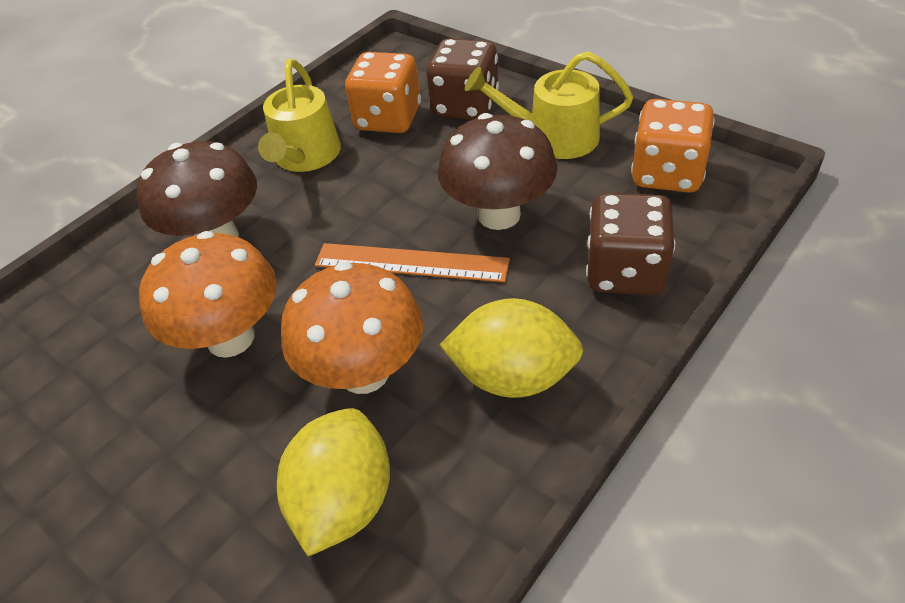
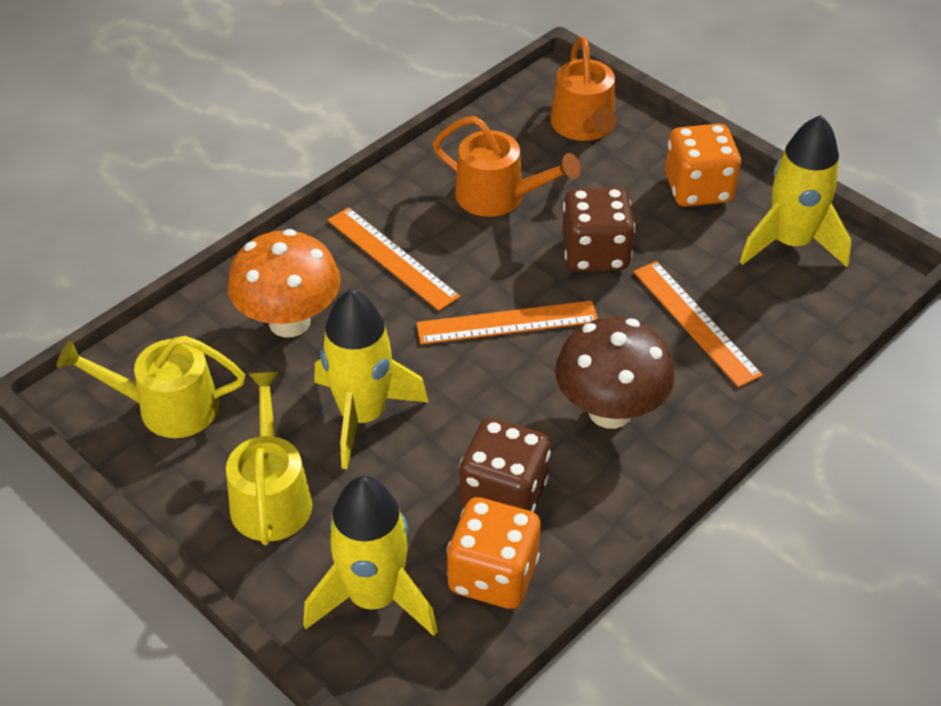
brown mushroom: [136,141,257,237] [438,113,557,230] = 2 -> [555,317,675,429] = 1
orange mushroom: [139,231,277,358] [281,262,423,394] = 2 -> [228,229,341,337] = 1
orange ruler: [315,243,510,282] = 1 -> [328,207,460,311] [416,301,598,345] [633,261,763,387] = 3
orange watering can: none = 0 -> [433,116,581,217] [550,37,617,141] = 2
yellow lemon: [277,408,390,556] [440,298,583,398] = 2 -> none = 0
yellow rocket: none = 0 -> [303,476,438,636] [314,289,429,469] [740,115,851,267] = 3

